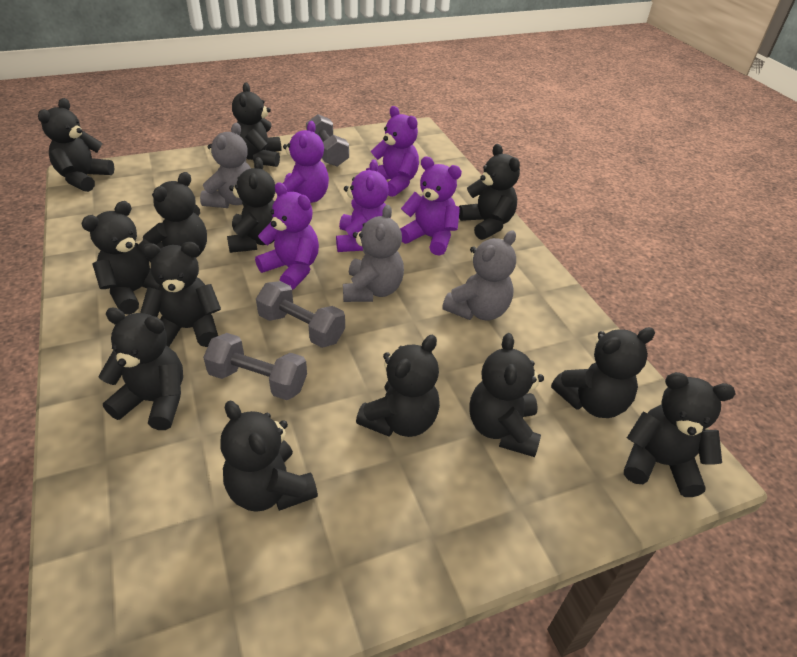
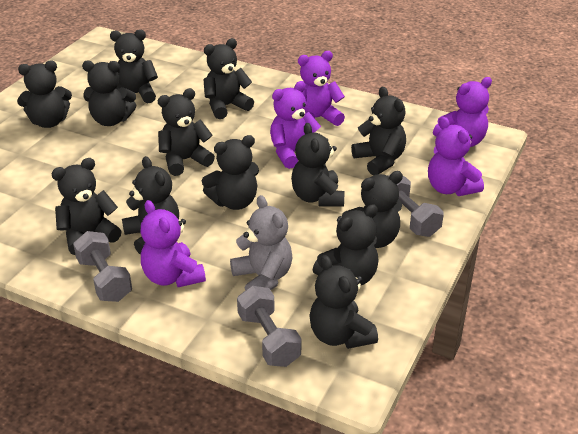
grey teddy bear: [200,123,251,208] [343,205,404,302] [442,231,516,320] = 3 -> [230,195,293,290] = 1

